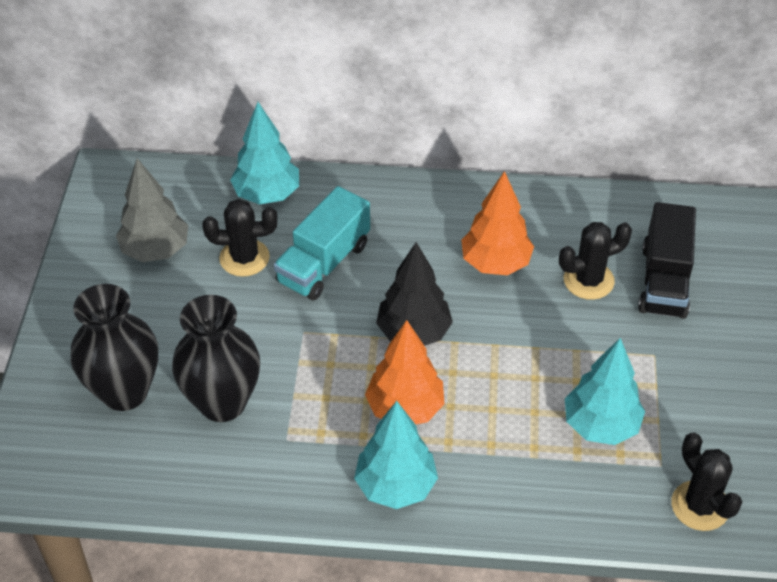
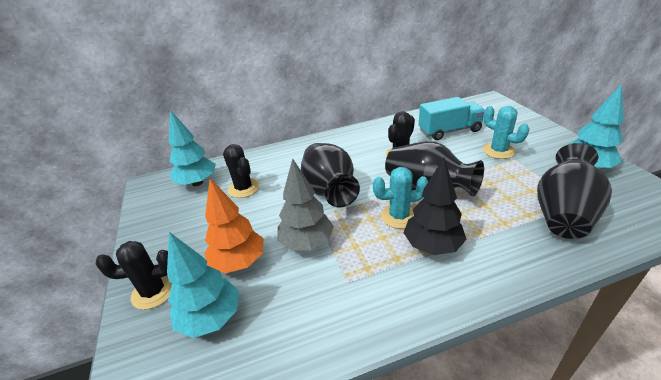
black truck: [638,202,696,319] = 1 -> none = 0
black vase: [70,284,158,411] [172,295,260,422] = 2 -> [301,143,360,208] [385,142,484,197] [537,143,612,239] = 3
orange tree: [365,320,445,424] [461,171,534,275] = 2 -> [204,178,264,273] = 1
turquoise cactus: none = 0 -> [373,167,429,229] [483,106,530,159] = 2

